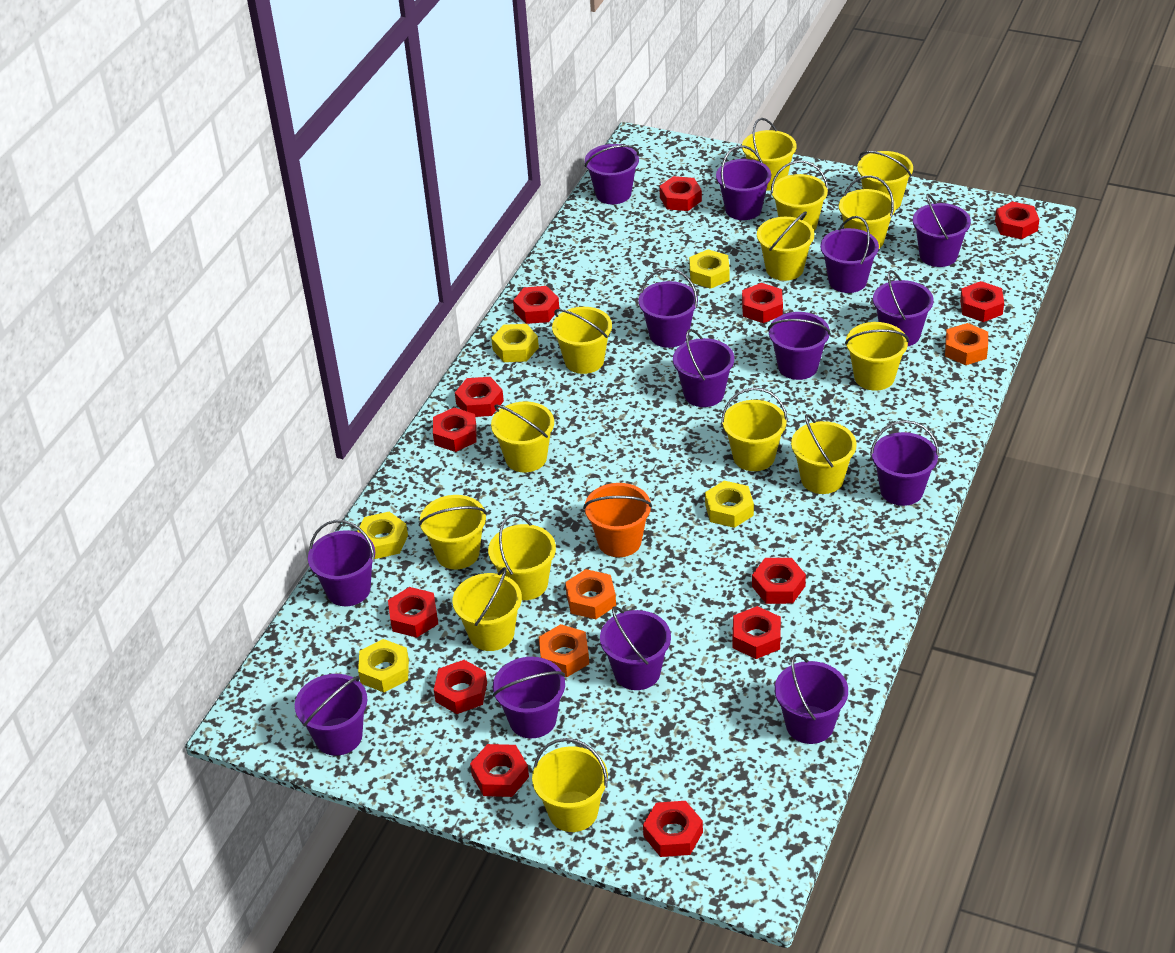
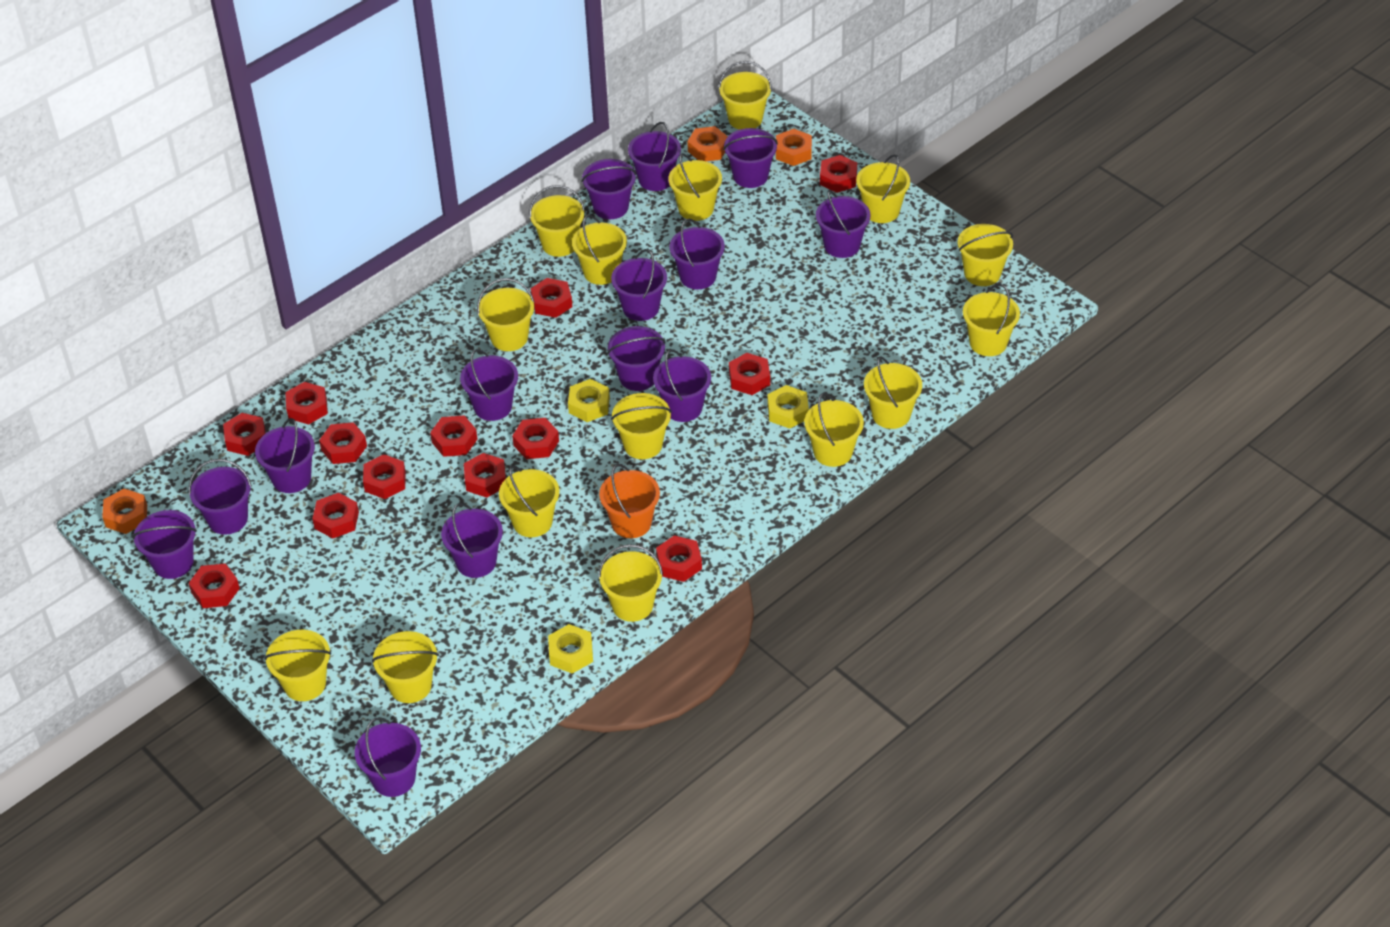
yellow bucket: [419,495,487,569] [452,567,522,651] [488,514,556,600] [491,401,554,473] [532,738,608,832] [552,307,612,374] [721,388,788,471] [742,118,796,191] [757,212,814,281] [771,160,828,231] [791,414,857,494] [839,175,896,248] [845,322,909,391] [857,151,913,209] = 14 -> [264,630,331,701] [372,631,438,703] [477,278,534,351] [499,466,559,537] [529,185,585,257] [572,215,627,285] [598,544,663,622] [611,393,672,459] [668,153,722,221] [718,61,772,130] [804,393,864,467] [856,155,910,223] [864,357,922,429] [957,224,1013,286] [963,284,1020,356] = 15
yellow nut: [357,512,408,559] [358,639,409,692] [491,324,539,362] [689,249,730,289] [705,481,754,528] = 5 -> [548,624,593,674] [568,379,610,422] [768,385,809,429] = 3

